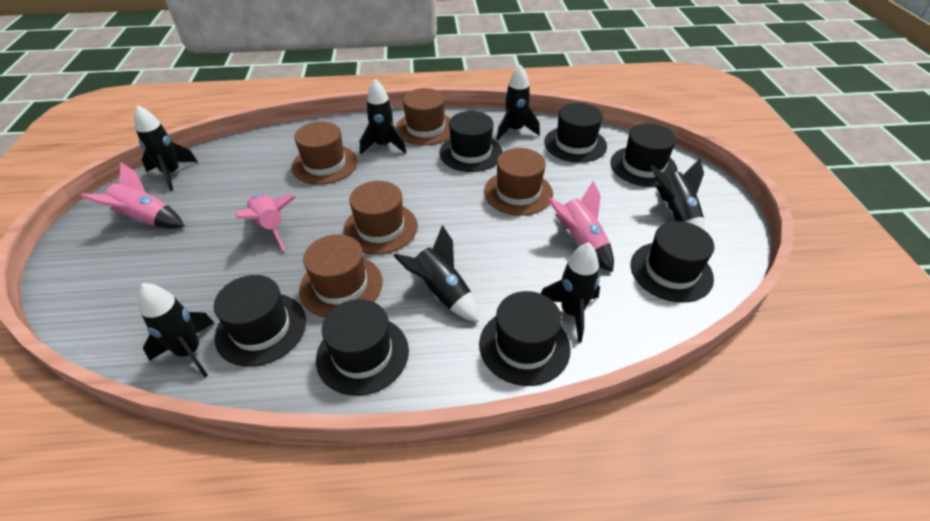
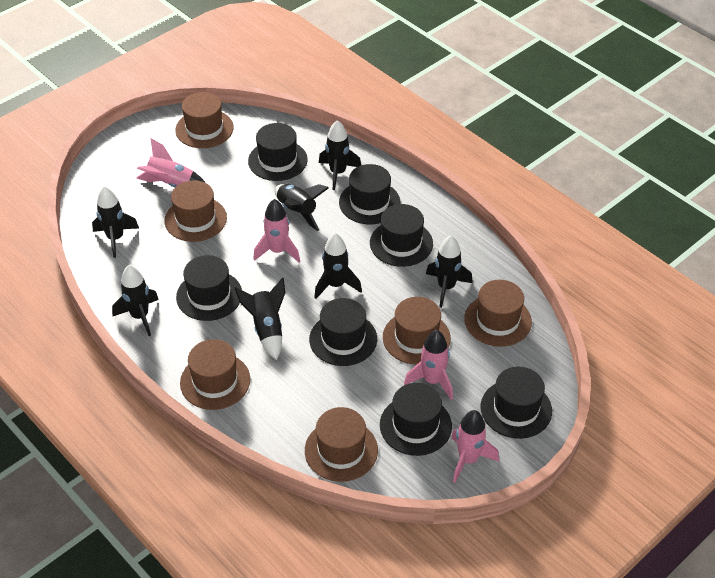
brown hat: [291,122,358,185] [299,234,382,317] [343,181,418,255] [396,88,451,145] [484,148,553,216] = 5 -> [164,180,227,242] [175,92,234,148] [180,339,250,410] [305,407,378,482] [383,297,451,365] [464,280,532,347] = 6
pink rocket: [79,162,185,229] [236,193,295,251] [547,181,614,272] = 3 -> [137,138,205,187] [253,199,300,263] [404,330,453,400] [451,410,499,483] = 4

